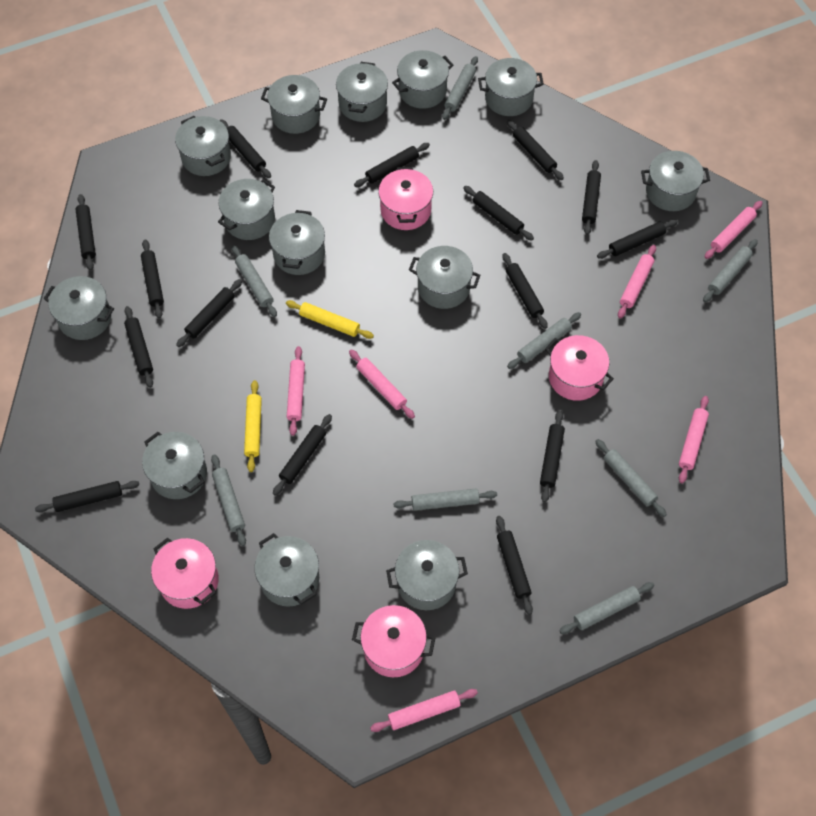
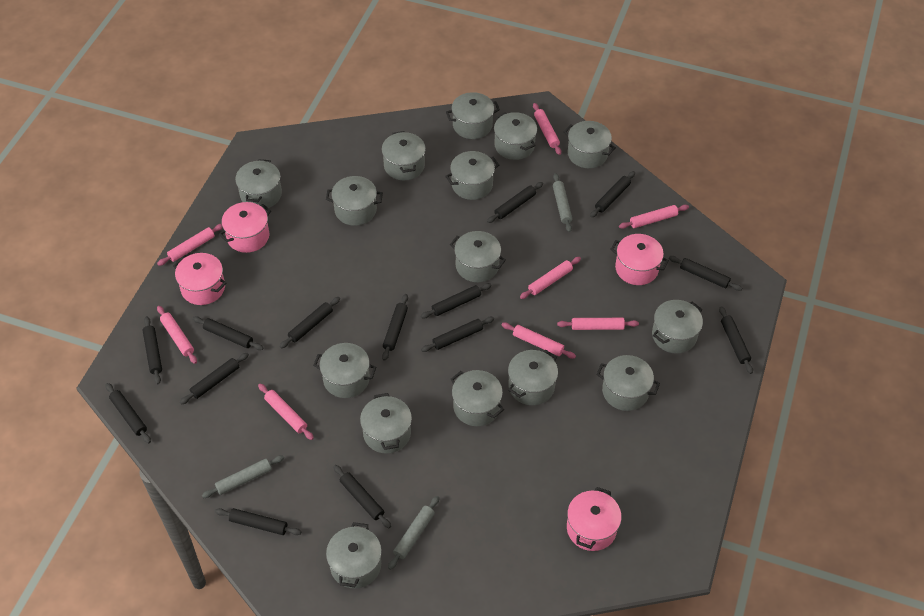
black rolling pin: [35,481,139,512] [75,194,96,271] [124,306,153,388] [141,239,164,319] [176,279,242,347] [219,119,271,178] [273,414,332,496] [354,143,430,187] [463,186,534,241] [496,516,533,615] [502,253,548,329] [507,120,564,180] [540,410,565,503] [582,160,601,235] [597,219,678,259] = 15 -> [106,383,151,443] [143,316,162,384] [180,353,249,404] [193,316,264,350] [215,508,301,535] [280,297,340,348] [333,465,391,528] [382,294,408,361] [421,283,492,318] [421,317,494,352] [487,182,543,223] [590,171,635,218] [669,256,742,291] [719,306,753,374] = 14
grey pot: [44,276,114,340] [142,432,207,499] [175,116,231,176] [218,179,275,240] [255,533,319,607] [261,75,327,134] [269,210,325,275] [336,62,388,122] [386,540,468,610] [392,50,453,109] [409,246,480,309] [478,58,544,116] [641,151,710,211] = 13 -> [235,159,282,209] [313,343,376,398] [326,176,383,226] [326,522,382,588] [360,393,412,454] [382,131,426,180] [445,151,499,200] [446,92,500,139] [450,231,506,282] [451,370,504,426] [494,112,537,160] [508,350,558,405] [564,121,616,168] [596,355,660,411] [652,300,703,354] = 15
grey rolling pin: [211,454,246,546] [232,245,277,317] [393,489,497,511] [442,56,478,120] [507,312,581,369] [559,582,654,634] [595,439,667,517] [703,239,758,302] = 8 -> [202,456,284,498] [388,496,439,570] [553,173,572,232] = 3
pink rolling pin: [287,346,305,436] [349,350,415,419] [370,689,478,732] [618,245,656,319] [679,396,709,484] [705,201,763,259] = 6 -> [157,224,223,266] [157,306,197,364] [258,384,314,440] [502,322,576,359] [520,257,581,299] [533,103,561,155] [557,318,639,330] [619,205,689,229] = 8
yellow rolling pin: [244,380,262,472] [286,300,374,339] = 2 -> none = 0

